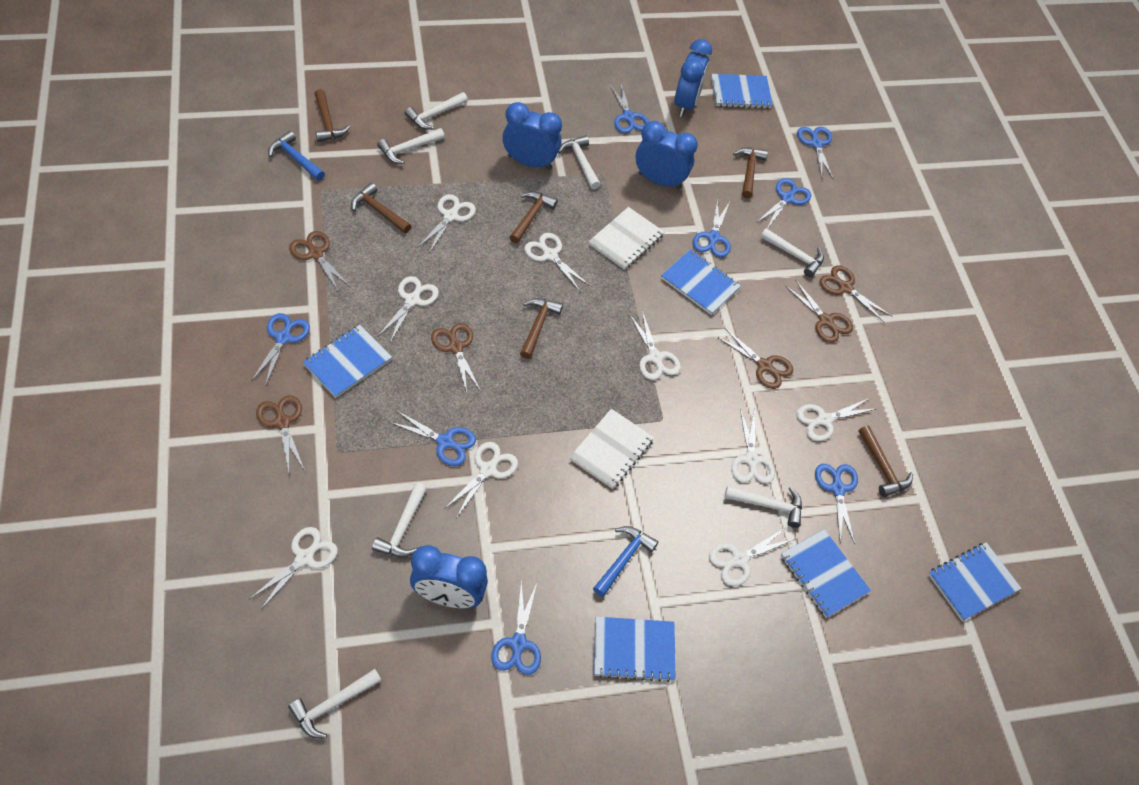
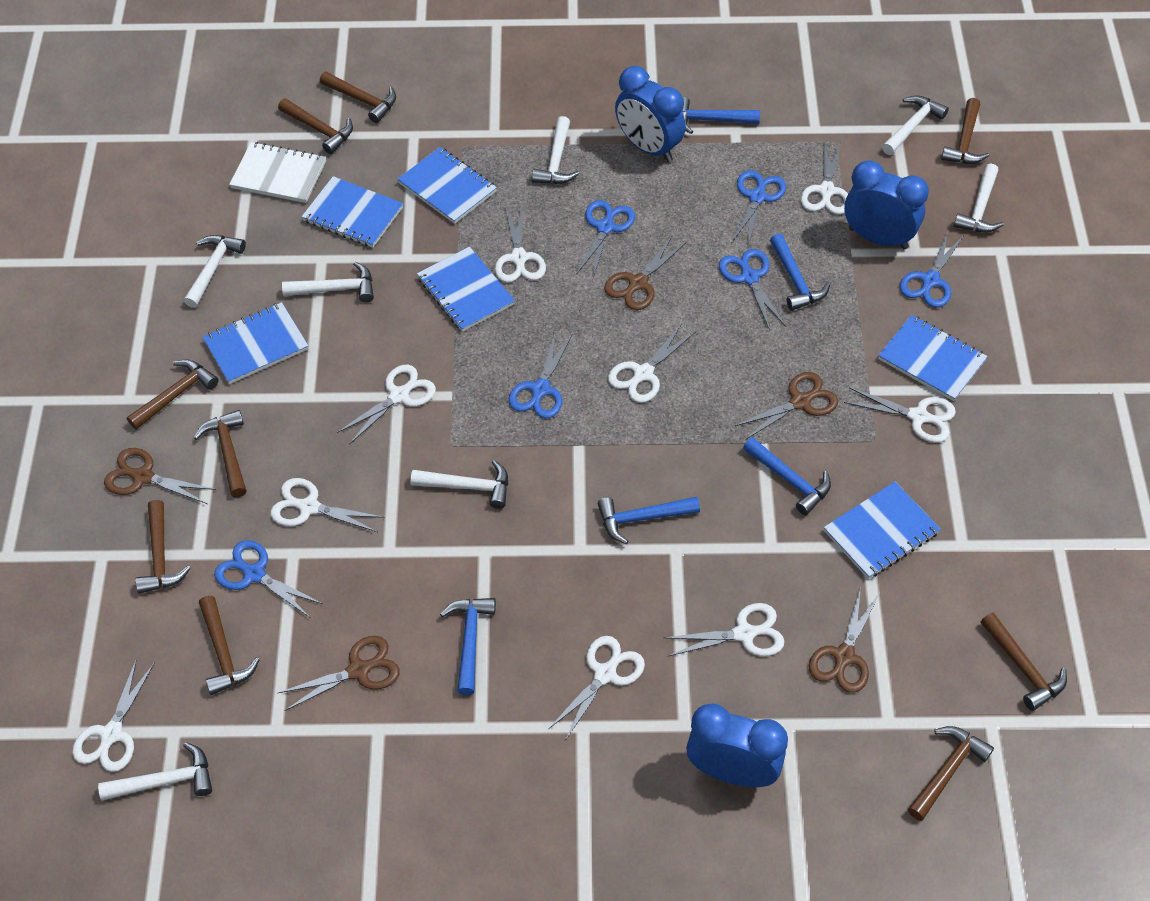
blue clock: [410,545,488,608] [503,102,562,170] [636,121,698,189] [675,39,712,117] = 4 -> [615,66,686,162] [686,703,788,787] [844,160,929,249] = 3
blue hammer: [268,131,325,181] [593,526,658,597] = 2 -> [440,598,496,695] [598,496,700,544] [682,96,760,134] [743,437,831,515] [770,233,830,311] = 5
blue scissors: [251,313,310,386] [389,410,476,466] [491,580,541,675] [609,81,649,133] [692,199,731,257] [756,178,811,229] [797,127,834,180] [815,464,858,544] = 8 -> [214,540,323,617] [509,331,572,418] [576,200,635,278] [719,249,786,330] [732,170,786,246] [900,231,964,308] = 6
brown hammer: [315,89,350,142] [351,183,411,234] [509,191,558,244] [520,298,563,359] [733,148,768,198] [859,425,913,497] = 6 -> [127,360,219,430] [135,500,191,594] [194,410,246,498] [199,596,259,695] [278,98,353,154] [320,72,396,123] [908,726,994,821] [941,98,989,164] [981,612,1067,711] = 9
brown scissors: [256,395,305,471] [289,231,351,291] [431,323,481,393] [716,328,793,389] [786,280,853,343] [820,265,892,323] = 6 -> [104,448,216,504] [278,636,400,711] [604,236,686,310] [735,372,839,440] [809,588,879,693] = 5
white notebook: [569,409,654,489] [588,207,664,270] = 2 -> [229,142,326,203] = 1

